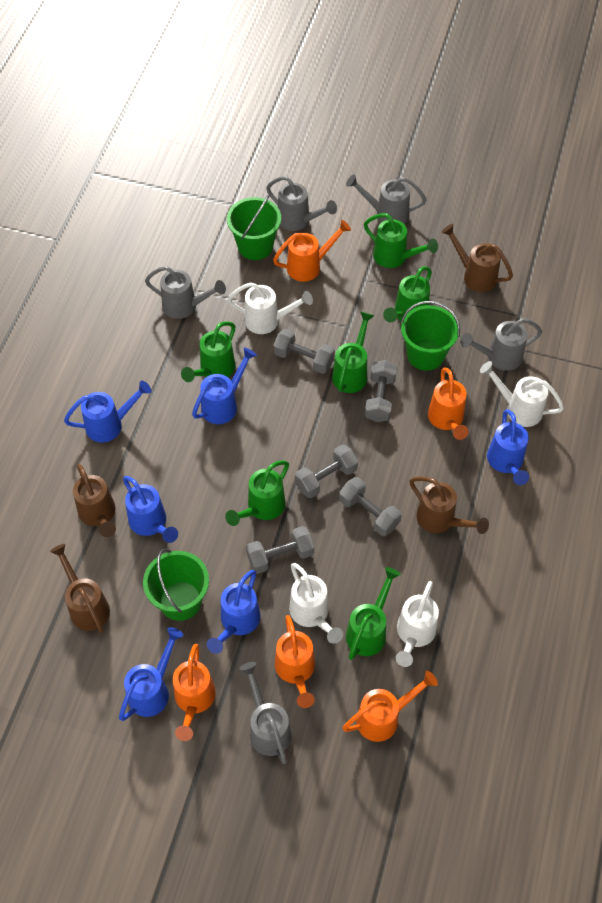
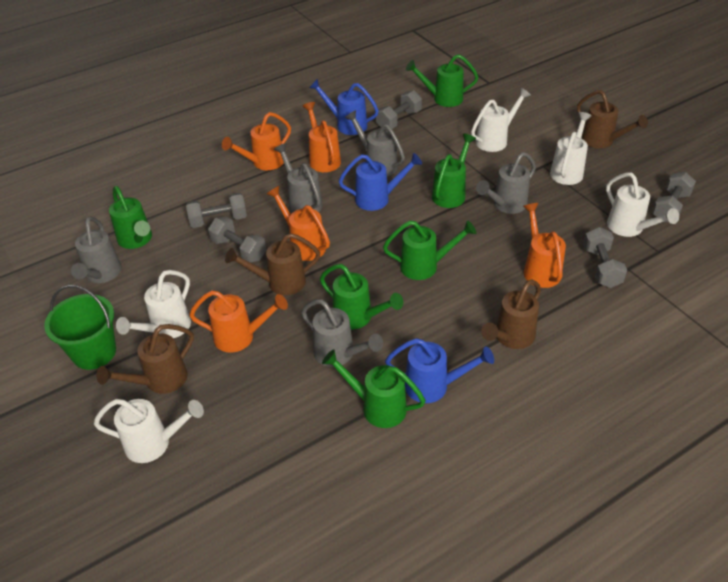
blue watering can: [64,381,151,443] [119,627,183,721] [123,476,178,543] [192,347,257,424] [207,570,261,654] [487,409,529,485] = 6 -> [309,79,379,135] [339,153,422,211] [385,338,494,403] = 3
green bucket: [143,549,209,621] [227,194,281,260] [401,301,460,371] = 3 -> [44,285,116,370] = 1
white watering can: [227,283,313,334] [289,563,343,644] [396,581,439,667] [480,361,564,427] = 4 -> [94,399,204,463] [116,270,191,338] [471,88,531,152] [550,112,592,185] [606,173,679,237] = 5

